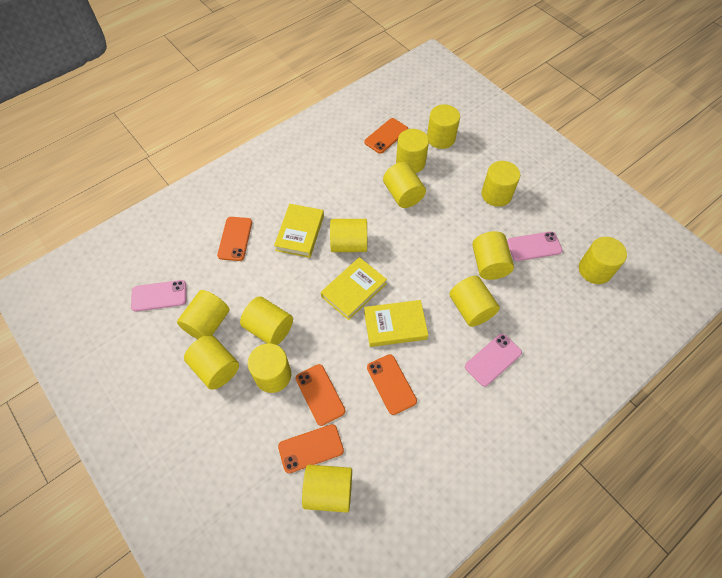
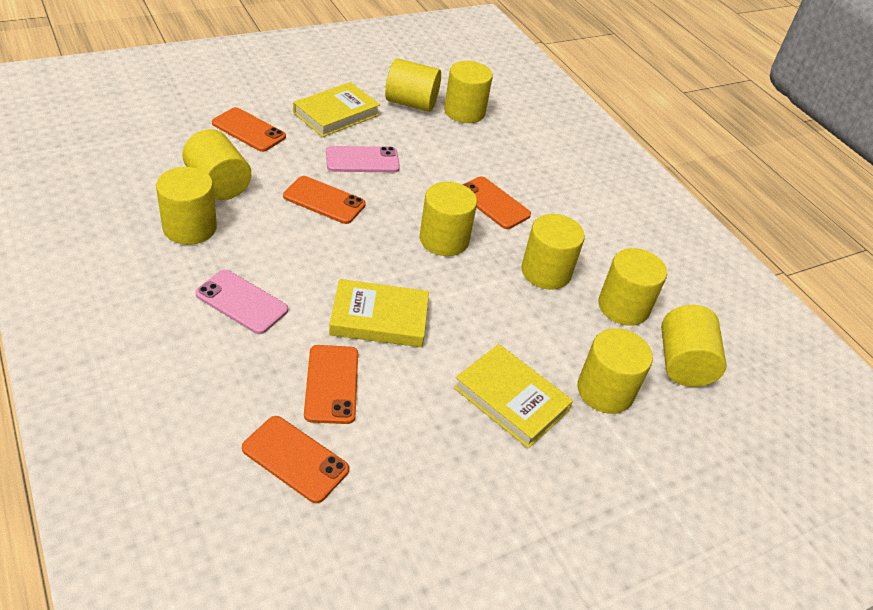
pink phone: [131,280,186,312] [465,334,522,387] [507,231,563,261] = 3 -> [195,270,288,334] [326,146,400,172] = 2
yellow cylinder: [177,290,230,339] [184,335,239,390] [240,296,293,345] [248,343,291,393] [302,465,352,513] [330,219,367,252] [383,162,426,208] [396,129,429,173] [427,105,460,149] [449,276,500,327] [472,231,514,280] [481,161,520,207] [579,237,627,284] = 13 -> [156,167,217,245] [182,129,251,201] [385,58,441,112] [420,182,477,256] [444,61,493,123] [521,214,585,290] [577,328,653,414] [598,248,667,326] [661,305,727,387] = 9

